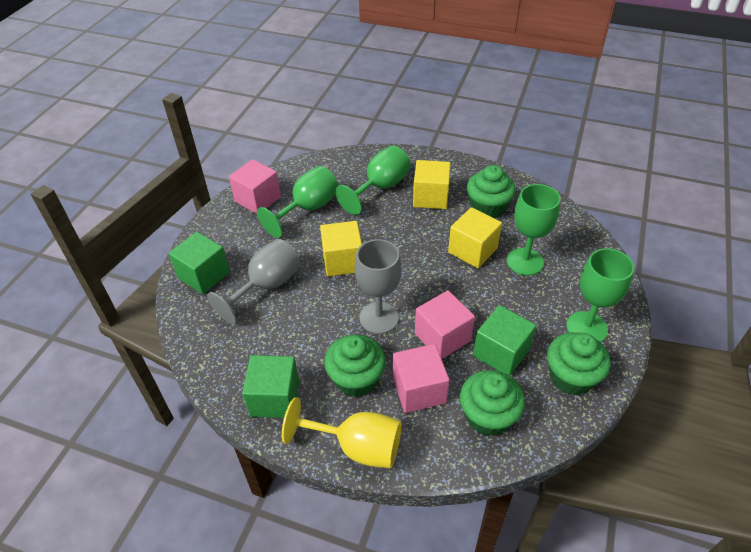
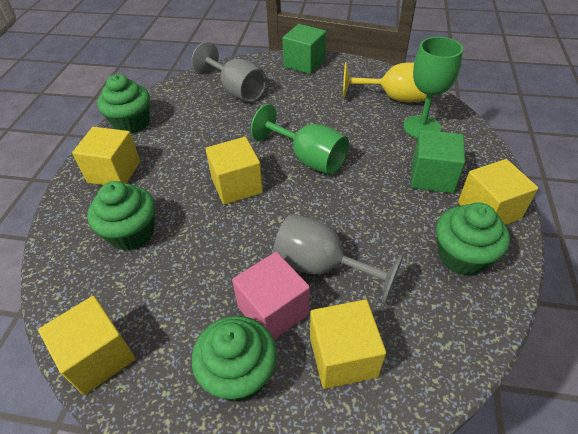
green cube: [169,232,230,294] [242,355,299,418] [473,305,536,376] = 3 -> [282,24,326,74] [411,130,465,193] = 2
green goblet: [257,166,339,238] [335,146,411,215] [507,184,561,276] [566,248,634,342] = 4 -> [251,104,349,175] [403,37,463,138] = 2
pink cube: [229,159,281,214] [393,344,449,413] [415,290,475,359] = 3 -> [232,252,310,340] = 1
yellow cube: [320,221,362,276] [413,160,451,209] [448,207,502,268] = 3 -> [38,296,135,395] [72,127,140,185] [205,137,263,205] [310,299,386,389] [458,159,538,225] = 5

